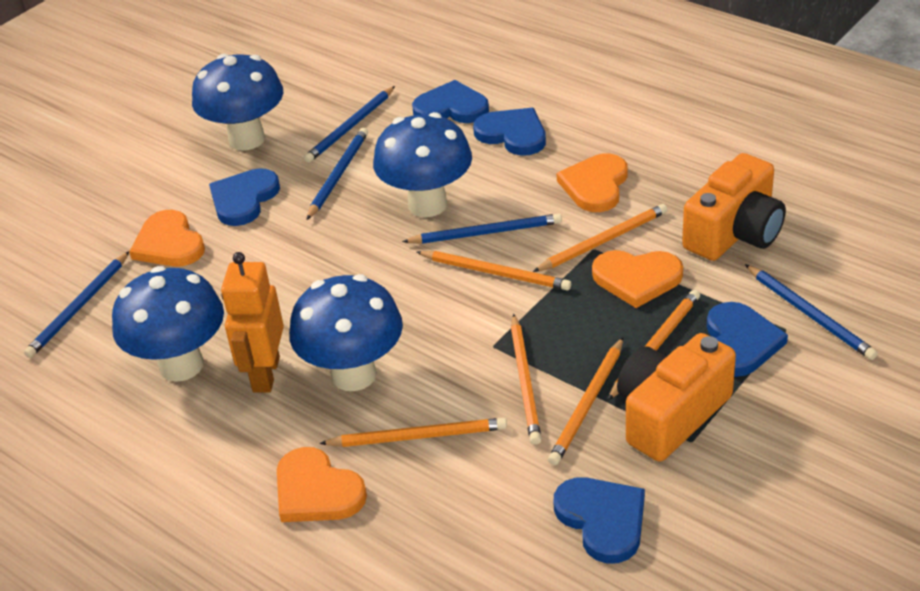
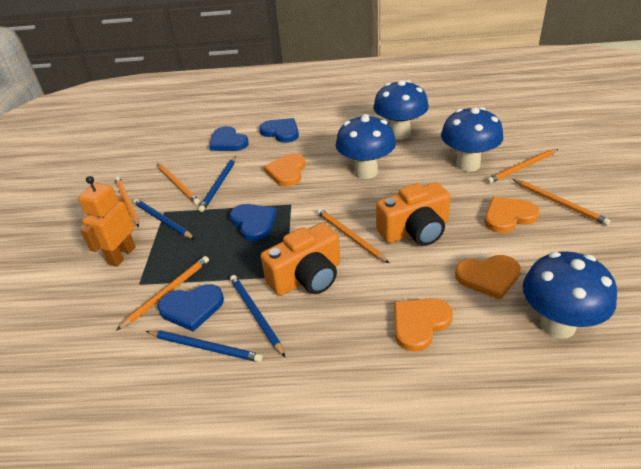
blue heart: [209,168,280,226] [412,80,489,123] [473,108,546,156] [554,477,645,564] [707,302,788,377] = 5 -> [158,284,224,332] [209,126,249,151] [230,204,277,241] [259,118,299,143] = 4
blue pencil: [24,251,129,358] [304,86,395,163] [307,128,368,220] [402,213,562,244] [745,264,878,360] = 5 -> [133,199,195,239] [146,330,263,362] [198,156,236,212] [230,275,285,357] = 4

